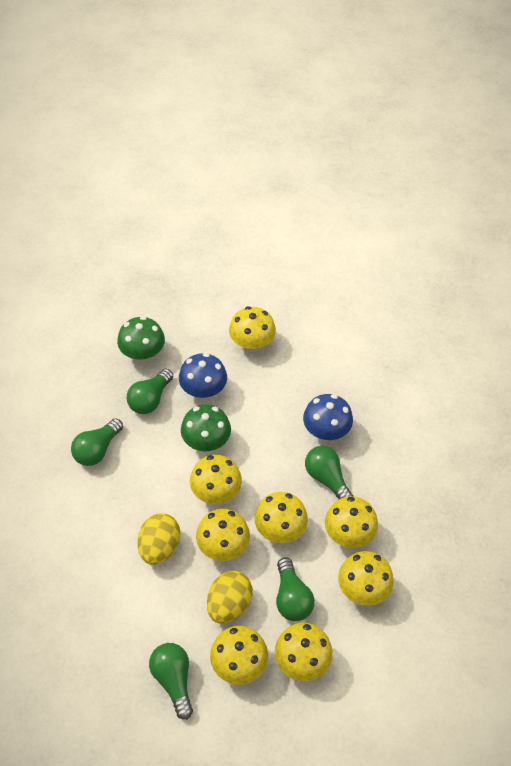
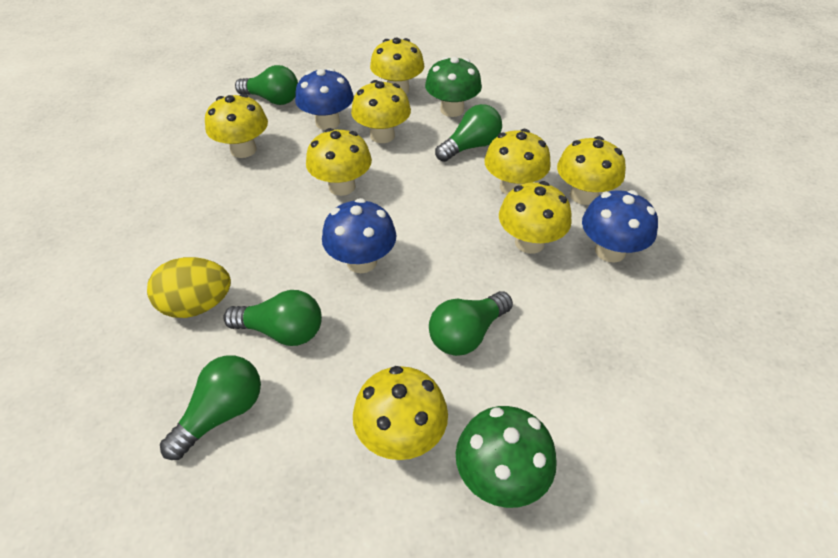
blue mushroom: [179,353,227,400] [303,394,353,441] = 2 -> [295,68,354,130] [322,198,396,273] [582,190,658,263] = 3
yellow egg: [138,513,180,565] [207,571,253,624] = 2 -> [147,257,231,318] = 1

